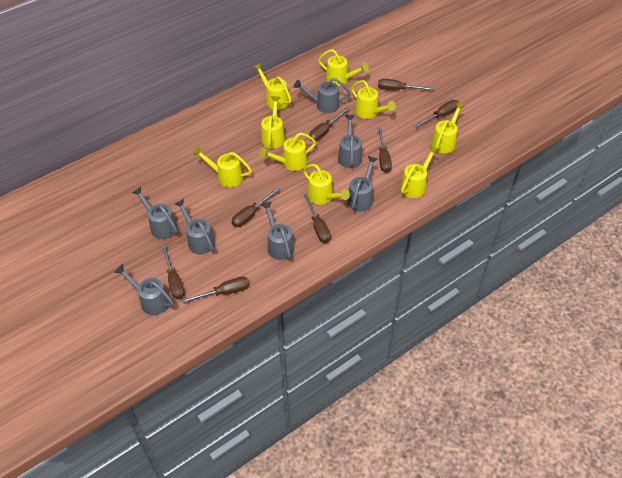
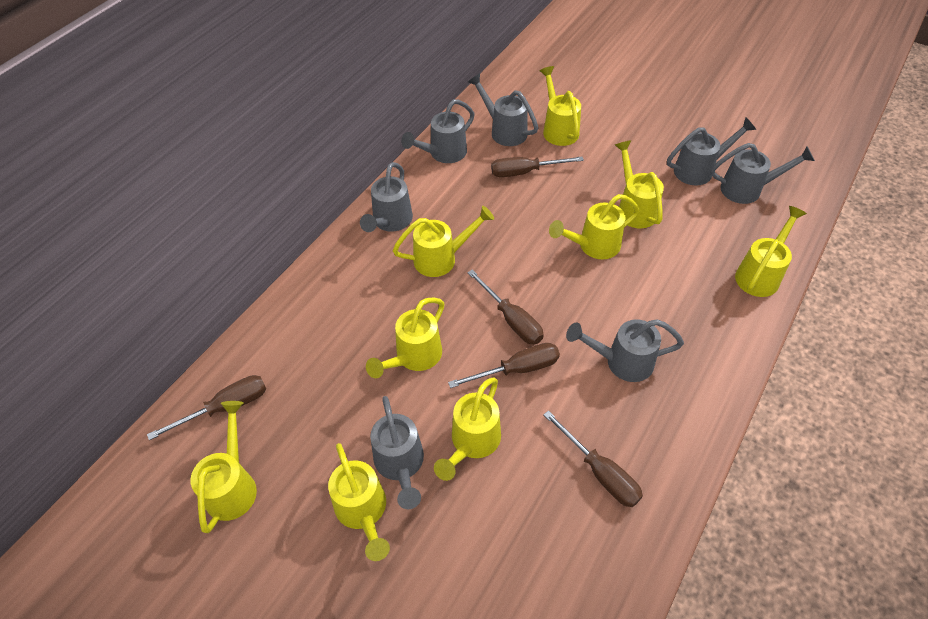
brown screwdriver: [161,245,185,299] [182,276,249,303] [232,187,280,227] [303,193,331,243] [309,107,349,141] [378,79,433,90] [378,128,392,173] [414,100,459,128] = 8 -> [147,375,266,440] [448,343,560,388] [467,270,544,345] [491,157,584,177] [543,410,643,507] = 5

